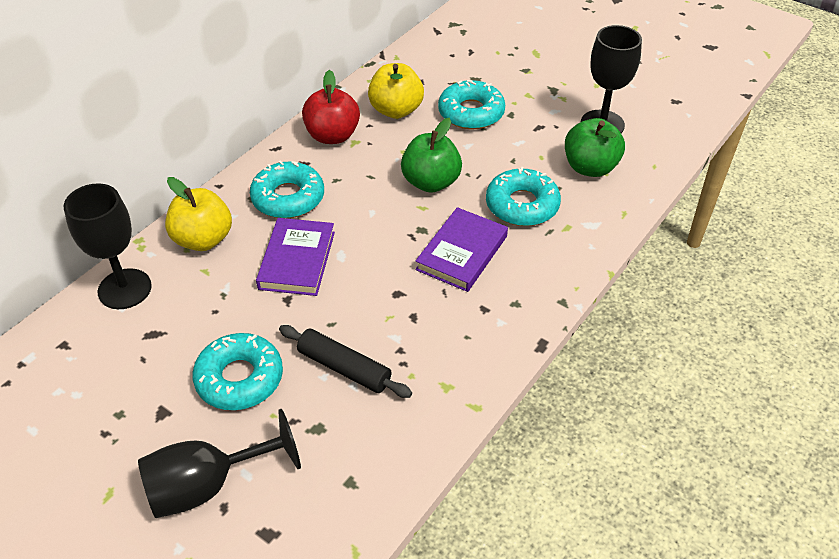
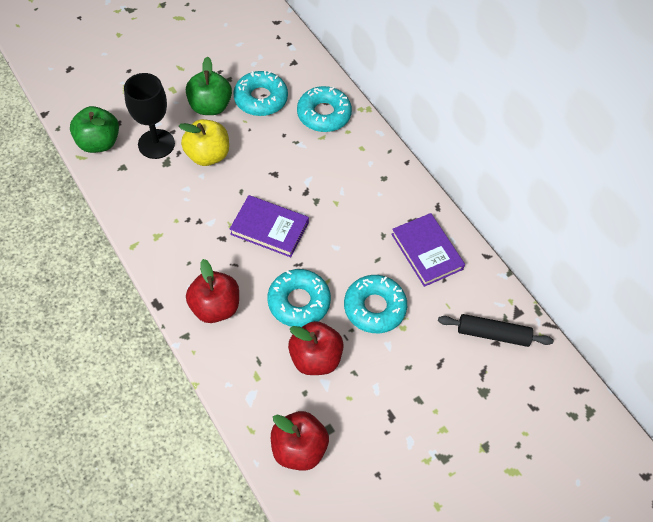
black goblet: [64,183,152,309] [138,409,301,518] [581,25,642,133] = 3 -> [124,73,175,159] = 1
red apple: [302,70,360,144] = 1 -> [186,259,239,323] [271,411,329,471] [288,321,344,375] = 3
yellow apple: [165,177,232,251] [368,63,424,119] = 2 -> [179,119,229,166] = 1

